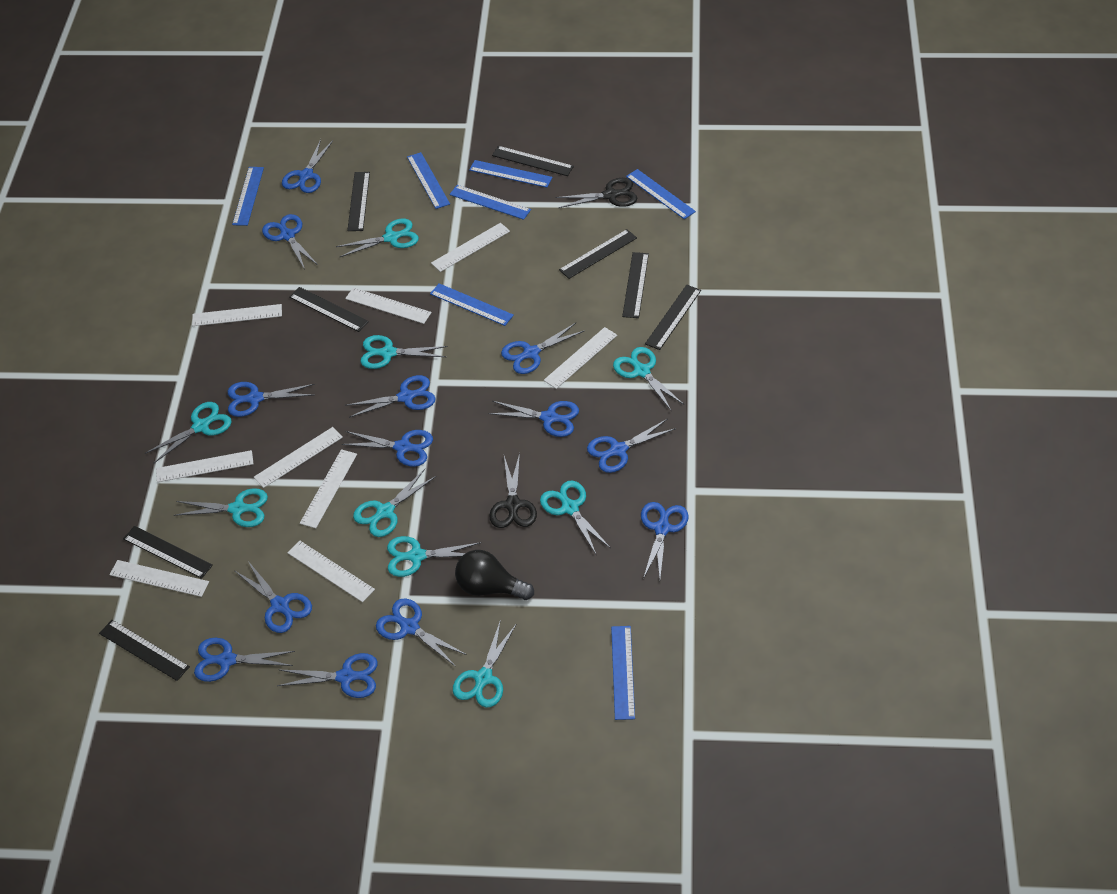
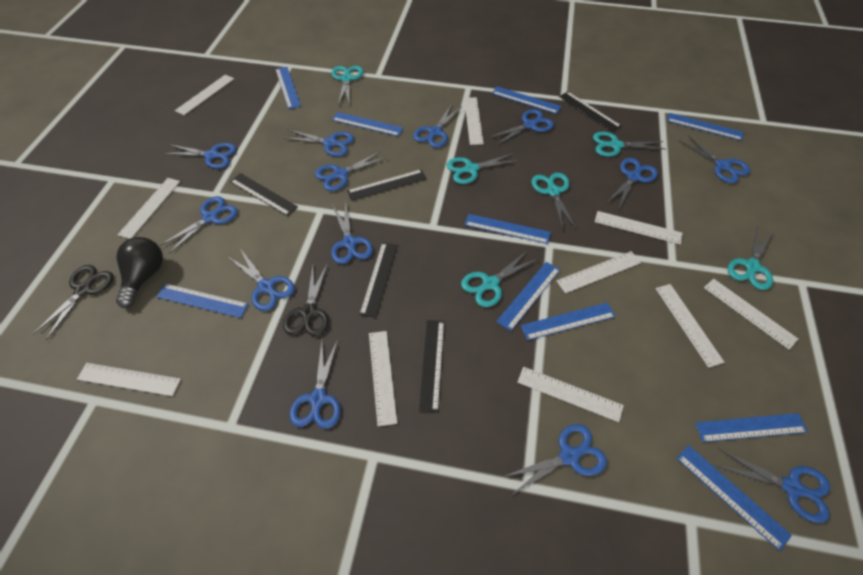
black ruler: [99,620,190,681] [123,526,213,579] [289,287,369,332] [347,172,370,231] [492,146,574,176] [559,229,637,279] [622,252,649,318] [645,285,701,350] = 8 -> [230,173,298,216] [347,169,427,201] [359,242,398,318] [419,320,444,412] [559,91,622,132] = 5
blue ruler: [232,167,264,226] [407,152,450,209] [430,283,514,326] [449,185,531,220] [469,160,553,188] [611,626,635,720] [626,169,696,219] = 7 -> [156,283,248,318] [275,67,301,109] [332,112,403,136] [465,214,551,244] [492,86,561,114] [496,262,560,331] [521,302,616,340] [667,113,744,141] [676,445,792,551] [695,413,808,442] = 10
turquoise scissors: [145,402,232,463] [174,488,268,527] [336,219,419,257] [353,469,436,537] [360,335,448,369] [387,536,481,577] [453,619,517,708] [540,481,610,554] [613,347,684,410] = 9 -> [332,66,363,105] [446,153,520,184] [461,250,537,307] [531,173,576,230] [593,132,665,157] [728,228,773,290] = 6
white ruler: [109,560,209,597] [156,450,253,482] [192,304,282,326] [254,427,343,488] [288,541,375,602] [300,449,357,528] [345,288,432,324] [431,223,510,272] [544,327,617,389] = 9 -> [77,363,181,396] [117,178,180,239] [175,75,234,115] [369,331,397,426] [464,97,484,145] [517,367,624,422] [556,251,641,293] [595,211,682,245] [655,284,725,368] [704,279,799,349] = 10

